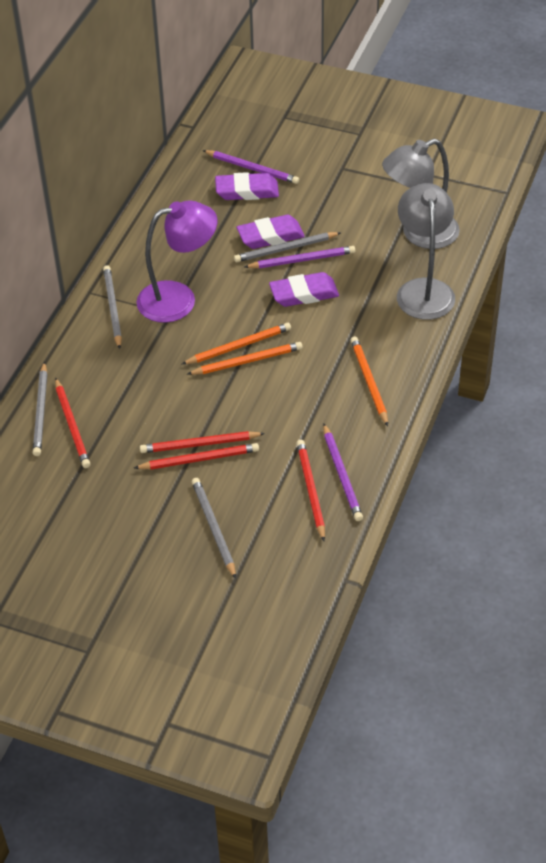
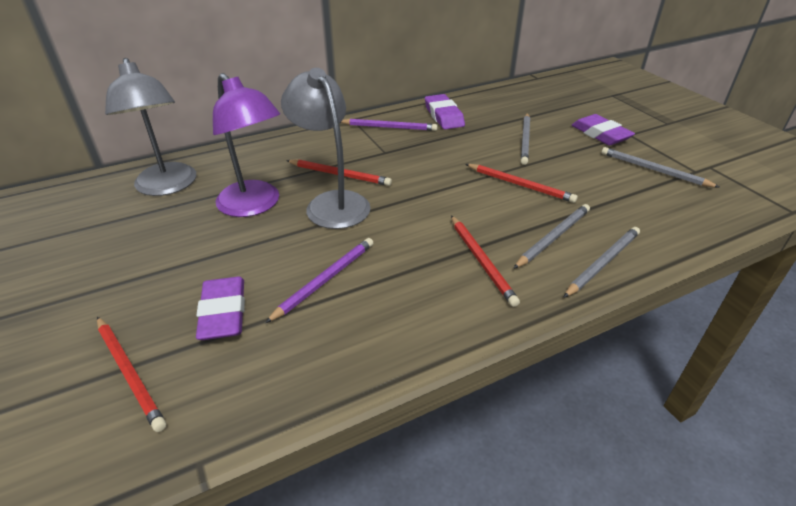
orange pencil: [182,323,291,364] [188,342,302,375] [350,337,388,426] = 3 -> none = 0
purple pencil: [203,150,299,184] [244,246,355,268] [323,424,363,521] = 3 -> [265,238,373,323] [340,119,438,131] = 2

